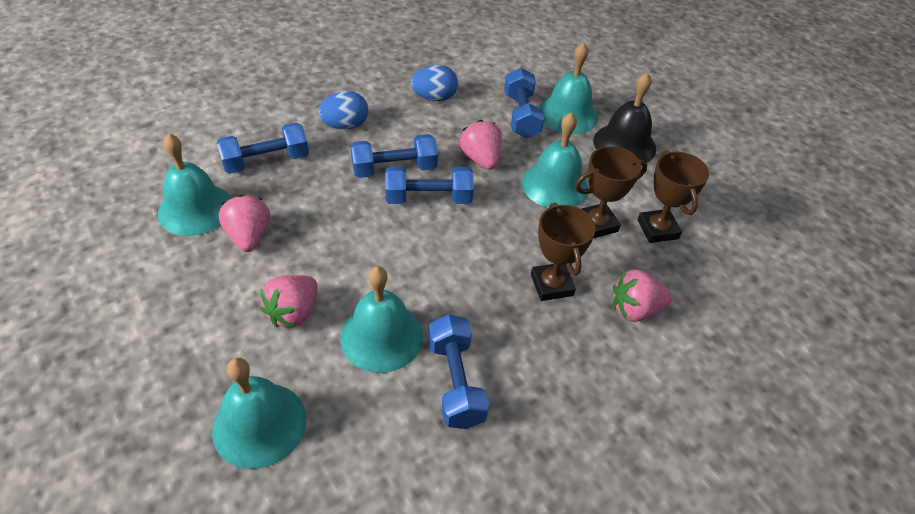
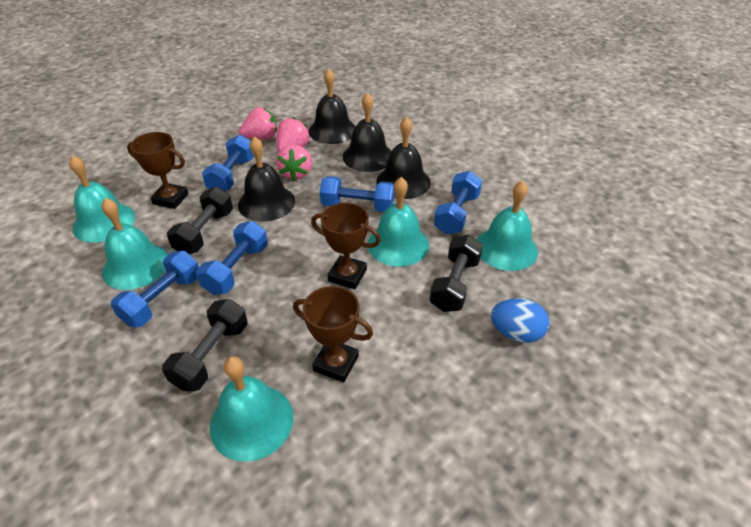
black bell: [593,73,656,163] = 1 -> [238,136,295,222] [309,68,356,144] [343,93,391,172] [377,116,431,199] = 4
black dumbbell: none = 0 -> [162,299,248,391] [167,187,233,254] [430,234,483,312] = 3
blue egg: [318,91,369,129] [411,65,458,101] = 2 -> [491,298,550,343] = 1
pink strawberry: [219,194,270,252] [260,275,318,328] [460,120,502,170] [613,269,672,322] = 4 -> [239,107,277,140] [276,117,310,152] [276,144,312,181] = 3

